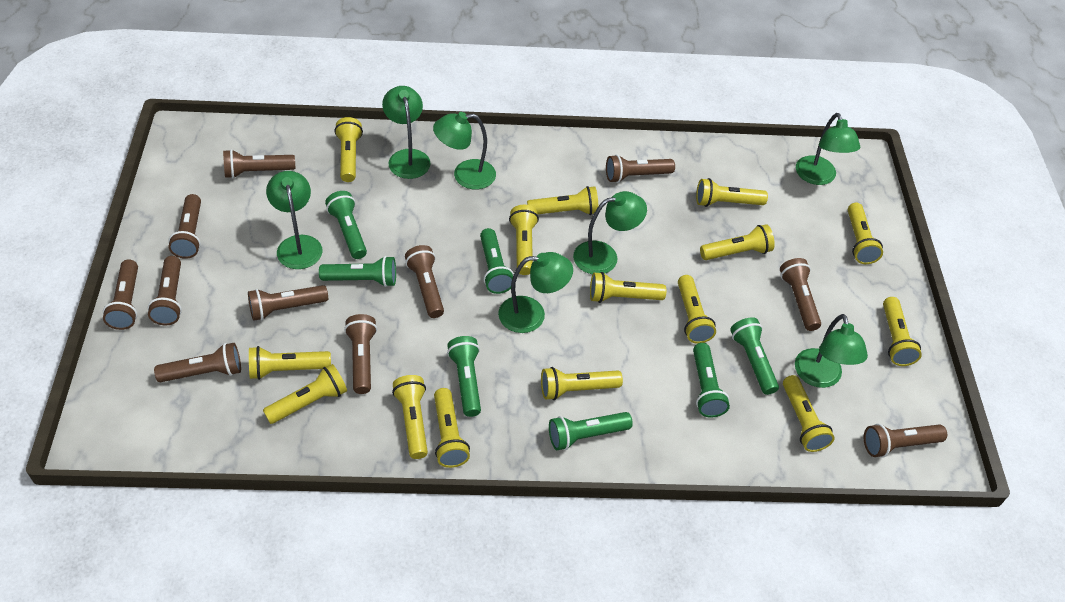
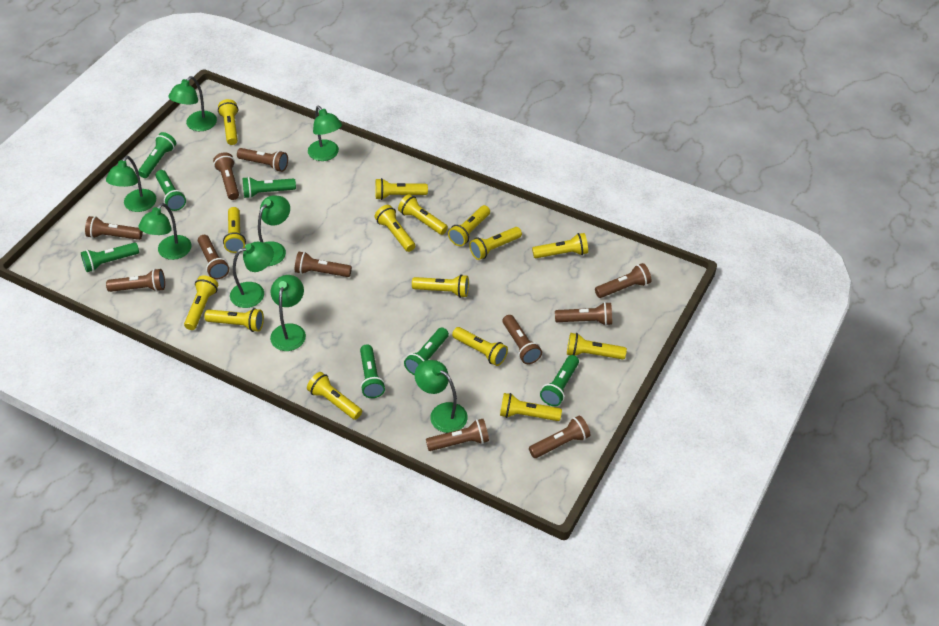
green lamp: [266,171,322,269] [382,86,430,179] [433,112,496,189] [498,252,573,333] [573,191,647,274] [795,314,868,388] [796,113,860,185] = 7 -> [106,156,156,212] [138,203,191,260] [168,76,217,131] [230,242,274,308] [258,195,290,266] [270,275,306,351] [308,106,342,161] [415,360,468,433] = 8

